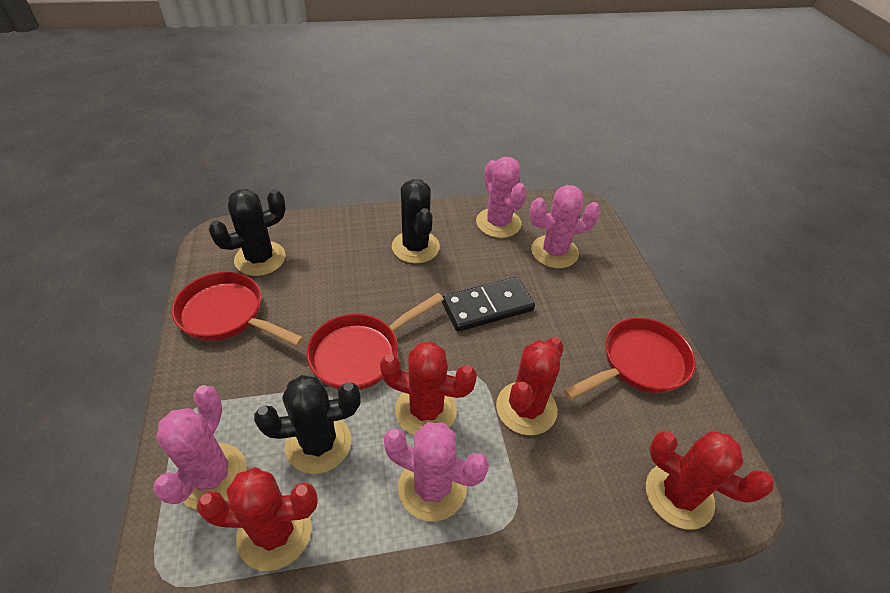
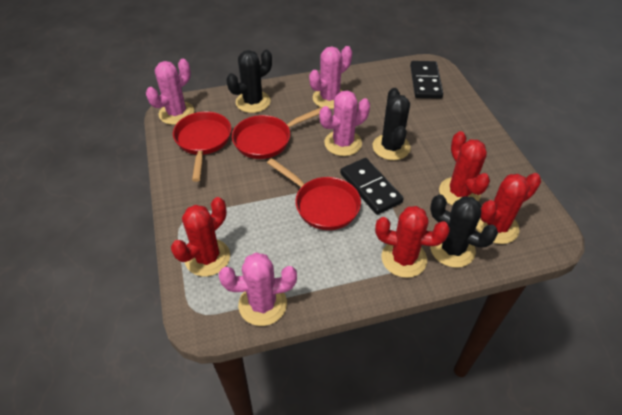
black domino: [442,277,535,332] = 1 -> [340,158,404,215] [410,61,443,99] = 2

